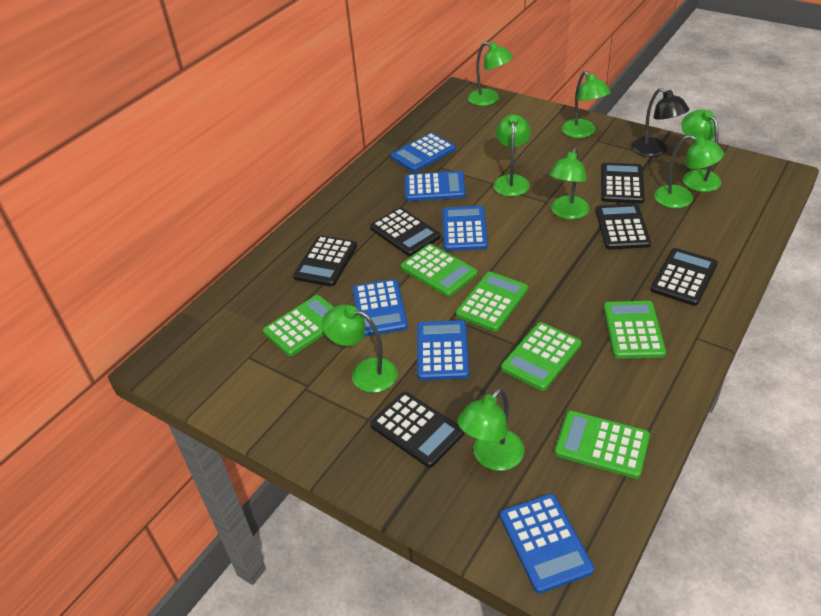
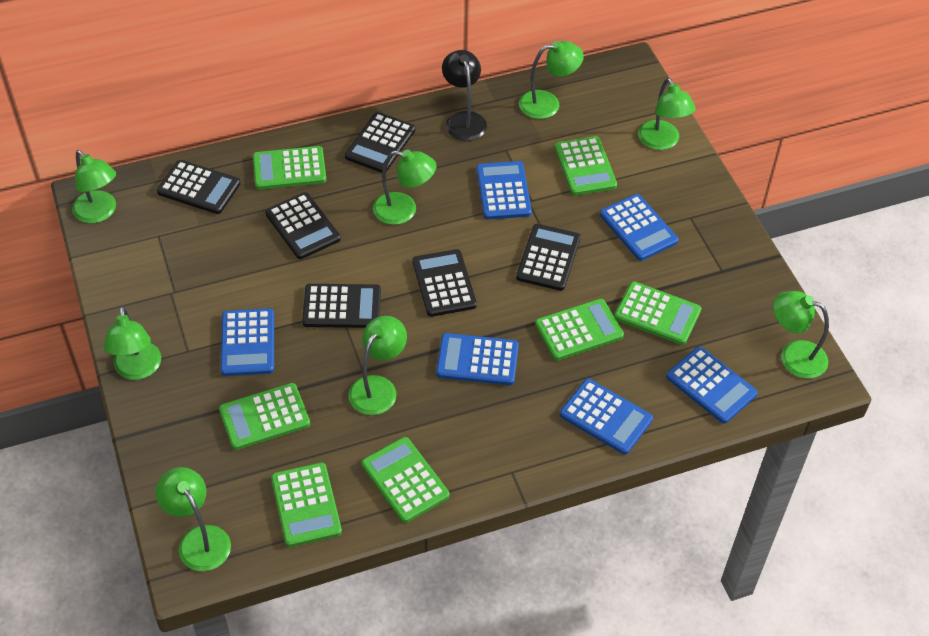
green calculator: [263,295,334,356] [401,244,478,297] [456,272,528,332] [501,322,582,391] [555,411,650,479] [603,301,666,359] = 6 -> [219,383,310,450] [253,146,326,190] [271,463,342,547] [362,437,449,523] [535,299,624,361] [555,136,617,196] [614,281,701,345] = 7

